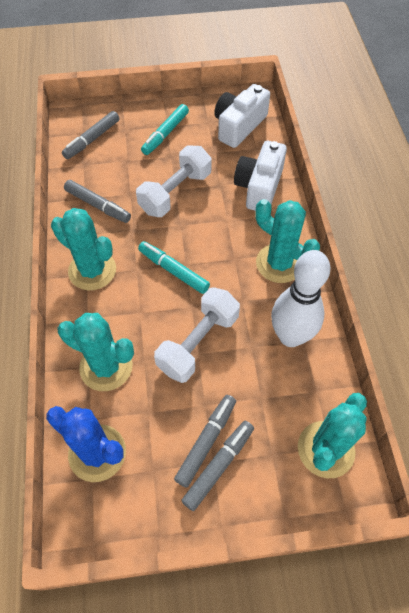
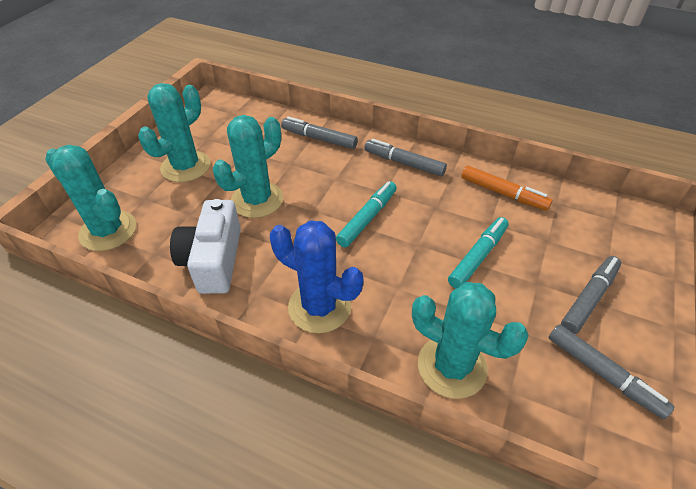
orange marker: none = 0 -> [461,166,552,211] = 1
white bowling pin: [271,250,330,347] = 1 -> none = 0
white camera: [214,84,270,148] [234,141,287,211] = 2 -> [170,199,241,294] = 1
white dumbbell: [136,145,212,217] [154,287,240,383] = 2 -> none = 0

